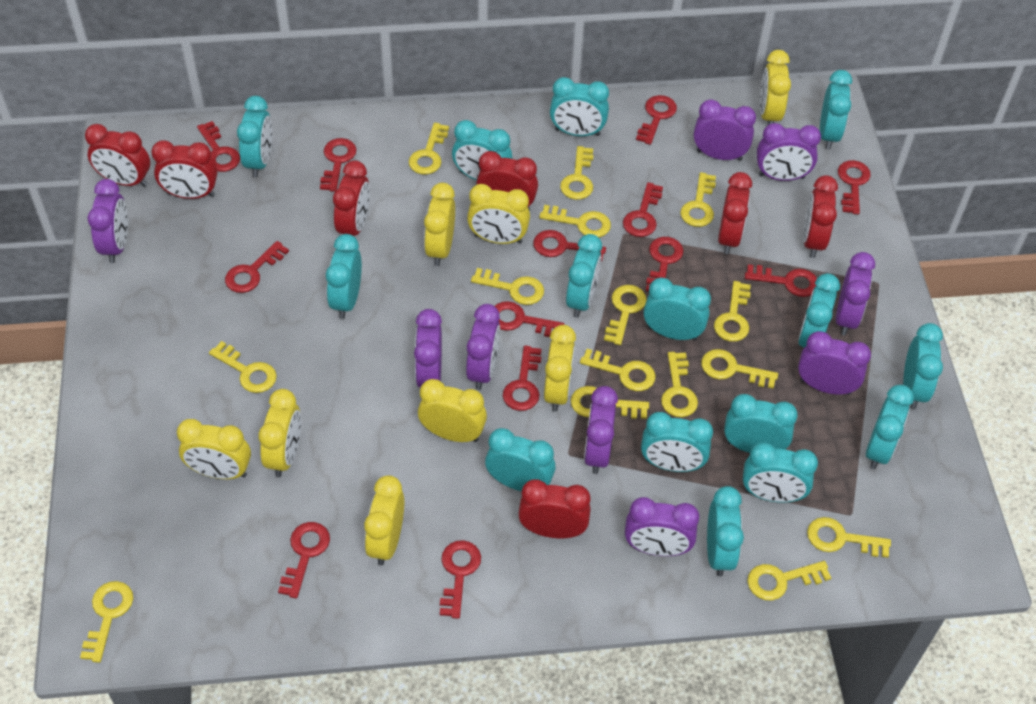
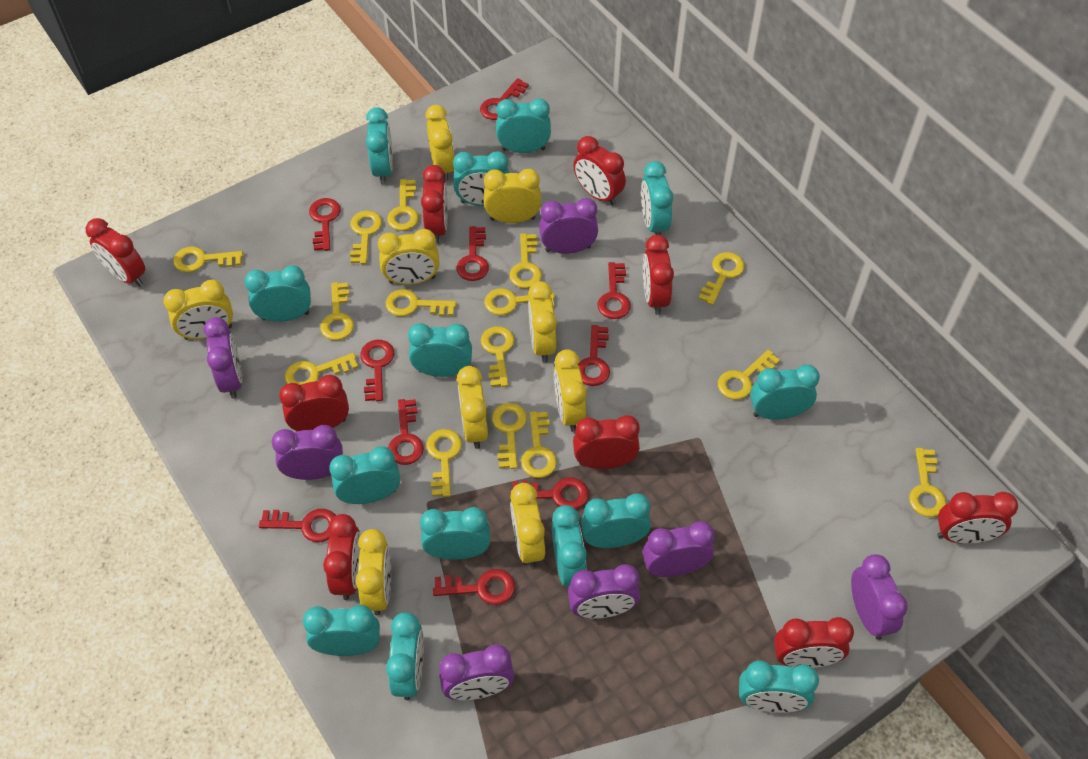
purple clock: [87,179,128,263] [414,309,442,387] [466,304,500,390] [584,386,618,474] [625,497,699,556] [694,99,756,161] [757,123,821,181] [798,331,871,395] [836,252,875,336] = 9 -> [204,317,242,399] [272,425,343,480] [439,644,514,700] [539,198,598,254] [568,564,640,619] [643,521,715,577] [851,554,908,640] = 7
red clock: [85,124,150,187] [151,140,218,199] [333,160,370,236] [476,151,538,211] [518,479,591,538] [718,172,752,254] [803,175,838,258] = 7 -> [86,218,145,287] [279,375,349,431] [323,514,361,600] [421,165,448,244] [573,136,626,206] [573,415,640,469] [643,235,674,315] [774,617,854,668] [937,492,1018,544] = 9
red key: [197,121,240,172] [225,241,289,293] [278,522,330,598] [320,138,357,192] [440,540,481,619] [495,301,565,337] [503,346,542,411] [533,230,606,261] [623,182,663,237] [636,95,677,145] [646,237,684,291] [745,264,817,297] [838,160,871,214] = 13 -> [259,509,336,542] [309,198,341,251] [360,340,394,401] [388,399,424,465] [433,569,515,605] [457,226,489,281] [480,78,529,120] [510,478,589,509] [578,325,610,386] [598,262,631,319] = 10
turquoise clock: [237,96,272,177] [326,234,362,319] [452,120,512,180] [485,428,556,491] [550,77,609,136] [566,234,602,318] [641,412,713,472] [644,278,711,340] [707,486,744,577] [724,394,798,453] [743,443,818,503] [798,273,840,348] [820,70,852,150] [866,385,914,469] [903,323,943,409] = 15 -> [244,265,311,322] [303,605,380,656] [329,446,400,504] [366,107,393,184] [386,612,424,700] [408,323,472,377] [420,507,490,560] [453,151,509,206] [496,99,551,153] [552,505,587,586] [581,493,651,548] [641,161,673,235] [739,660,819,713] [750,365,820,420] = 14
yellow clock: [177,419,251,479] [258,389,301,477] [364,475,404,565] [418,379,487,442] [424,183,455,266] [467,184,530,244] [544,325,576,411] [760,50,791,125] = 8 -> [163,280,233,340] [355,529,391,615] [378,229,440,285] [425,105,454,181] [457,366,488,449] [484,169,541,223] [510,483,545,568] [528,281,557,362] [554,349,587,432] = 9

